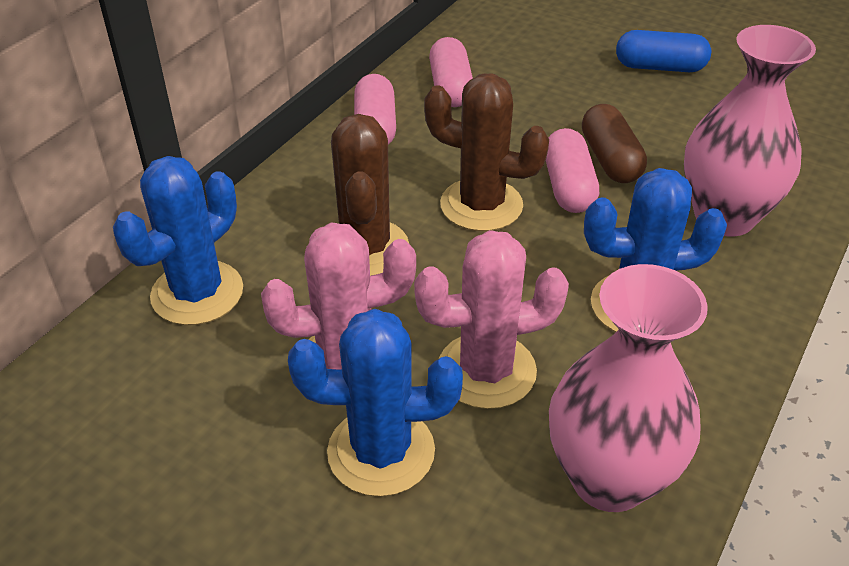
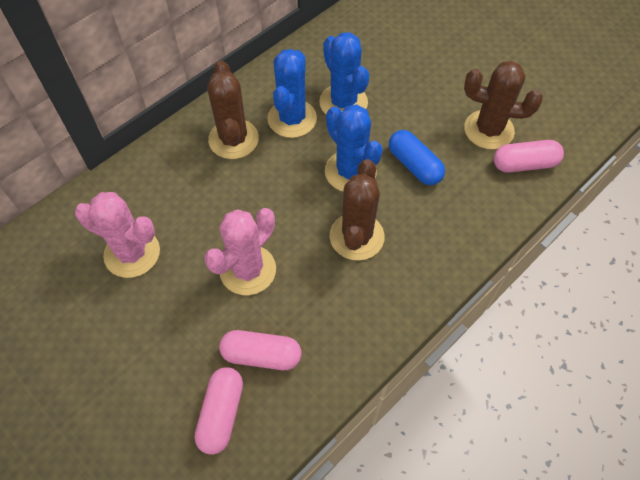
brown cactus: [331,114,409,276] [424,73,549,231] = 2 -> [207,61,259,159] [329,159,385,261] [464,61,543,150] = 3
brown capsule: [582,104,647,183] = 1 -> none = 0
pink vase: [549,264,708,512] [684,25,816,237] = 2 -> none = 0

